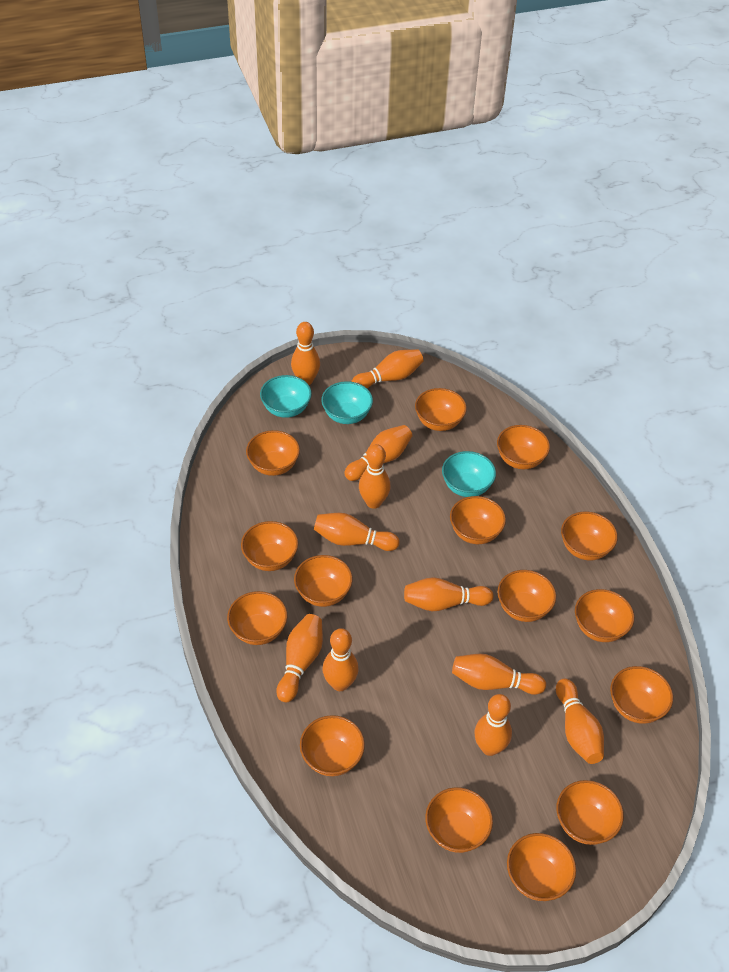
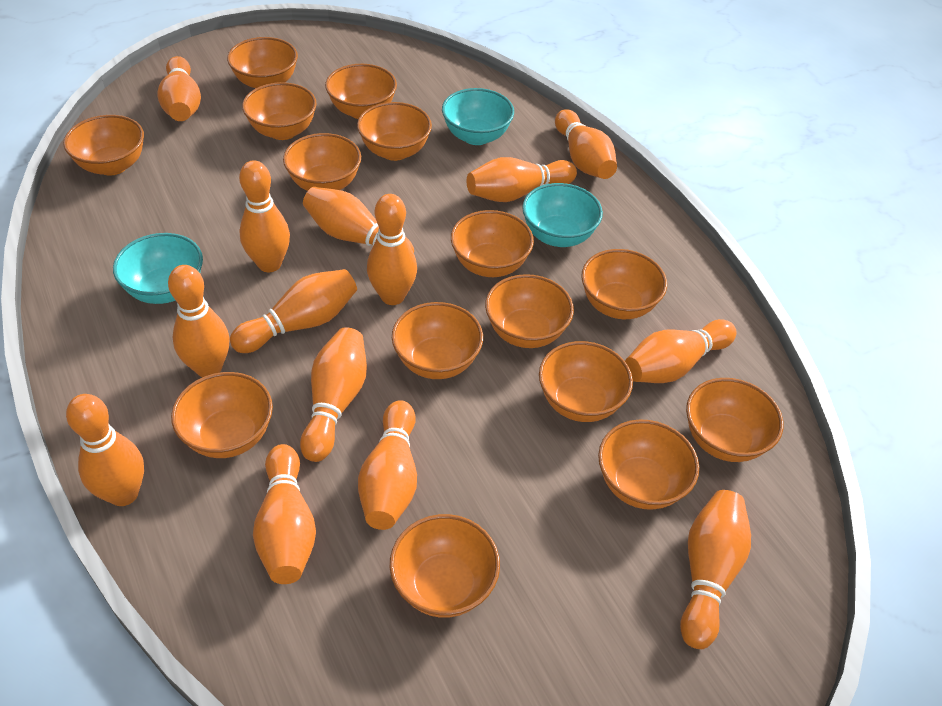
orange bowling pin: [276,614,323,703] [291,322,320,385] [314,513,400,551] [323,628,359,691] [344,425,413,481] [351,349,424,388] [359,444,391,509] [404,577,493,611] [452,654,546,695] [474,694,512,756] [556,678,604,764] = 11 -> [66,394,144,506] [157,56,201,121] [168,265,229,377] [230,269,357,353] [239,160,290,272] [253,444,316,584] [300,327,367,462] [303,187,414,253] [358,400,417,530] [367,194,417,305] [467,157,577,202] [555,109,617,179] [625,319,737,383] [680,490,751,649] = 14

